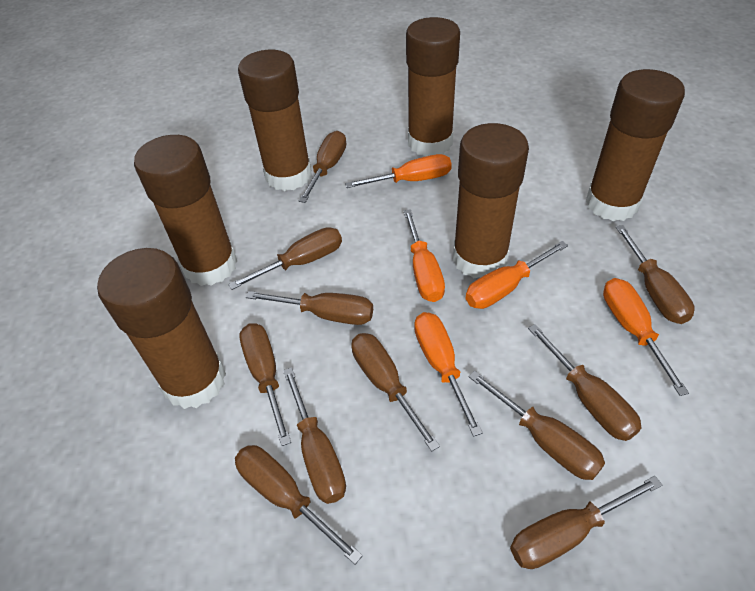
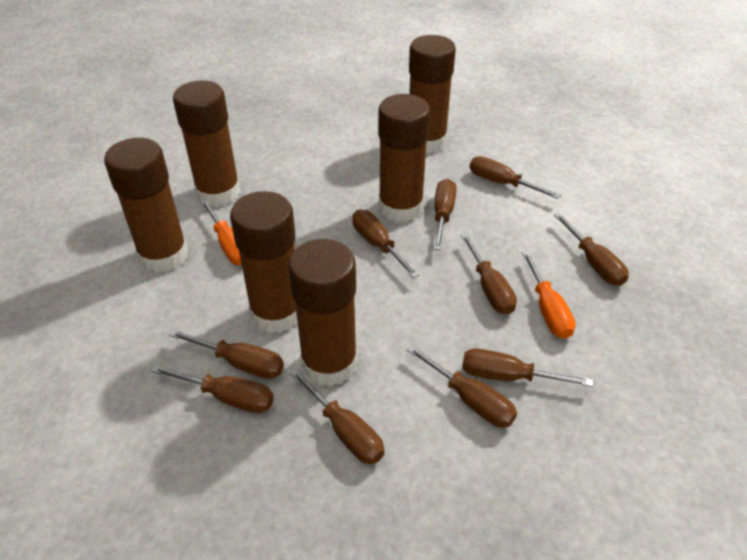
brown screwdriver: [228,227,342,290] [235,445,363,565] [239,323,291,446] [246,291,373,325] [283,367,346,504] [299,131,346,203] [351,333,440,451] [469,371,605,480] [510,476,662,569] [528,324,641,441] [616,225,695,324] = 11 -> [151,365,274,413] [169,330,284,379] [290,368,384,464] [352,210,419,278] [407,345,517,428] [434,179,457,250] [461,233,517,315] [462,348,593,387] [470,156,561,199] [554,213,629,286] = 10
orange screwdriver: [345,154,452,188] [404,209,445,302] [414,312,483,437] [466,241,568,309] [603,278,689,396] = 5 -> [200,199,242,265] [522,251,576,339] = 2

